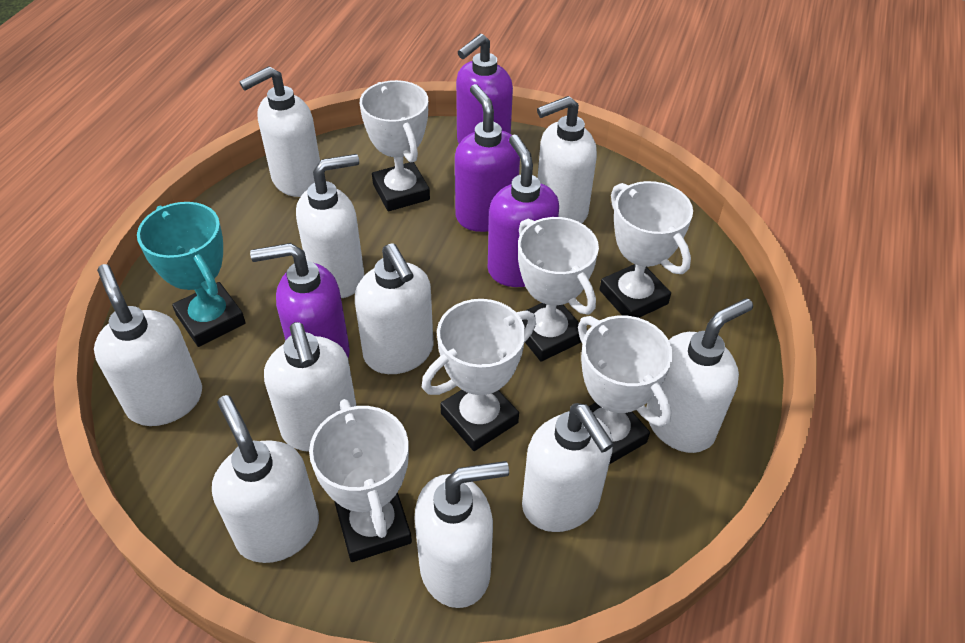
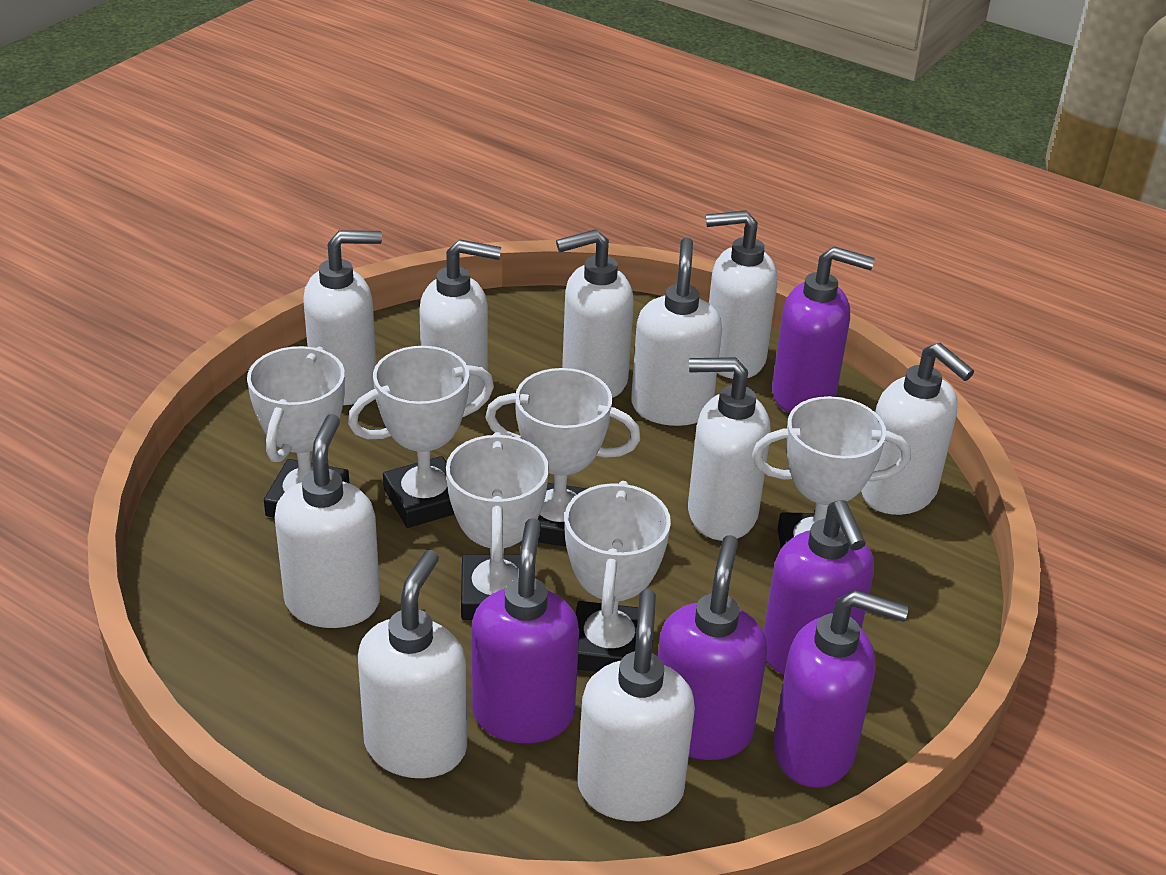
purple soap dispenser: [250,243,350,358] [455,84,520,232] [456,34,513,143] [488,135,559,287] = 4 -> [472,518,579,743] [658,535,767,760] [763,500,874,675] [772,246,875,413] [773,590,909,788] = 5
turquoise trophy: [137,202,246,347] = 1 -> none = 0

